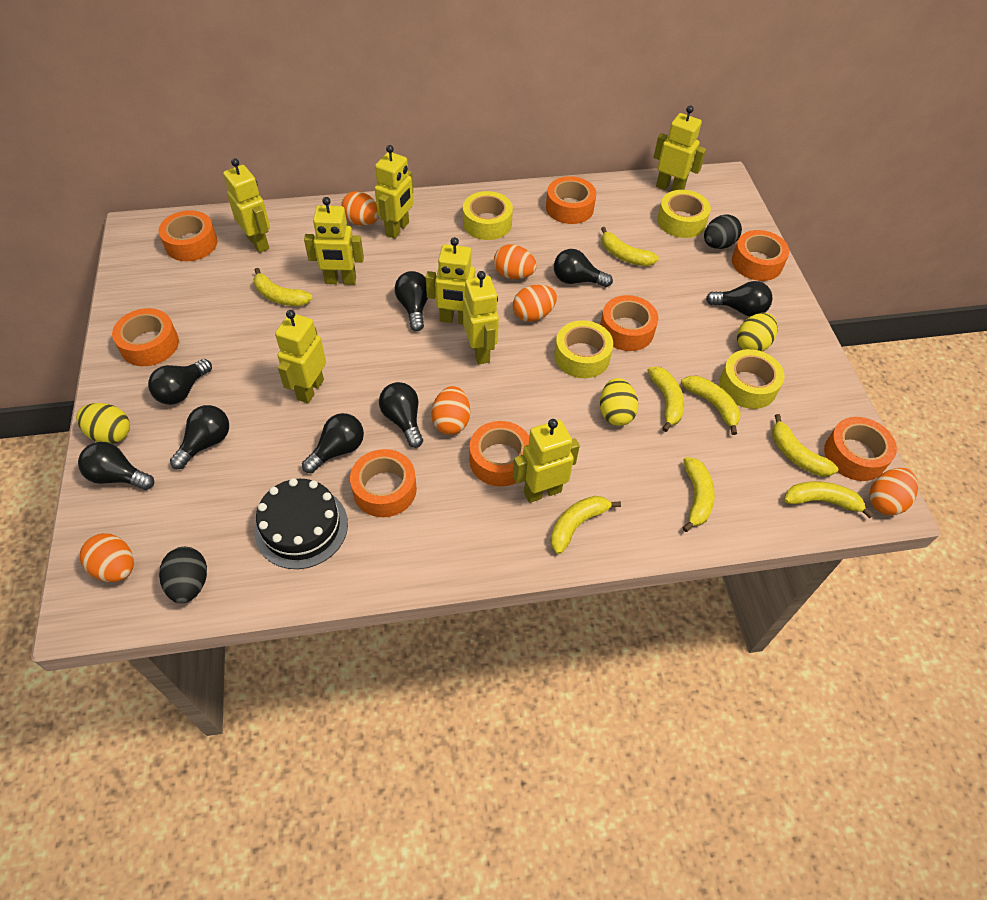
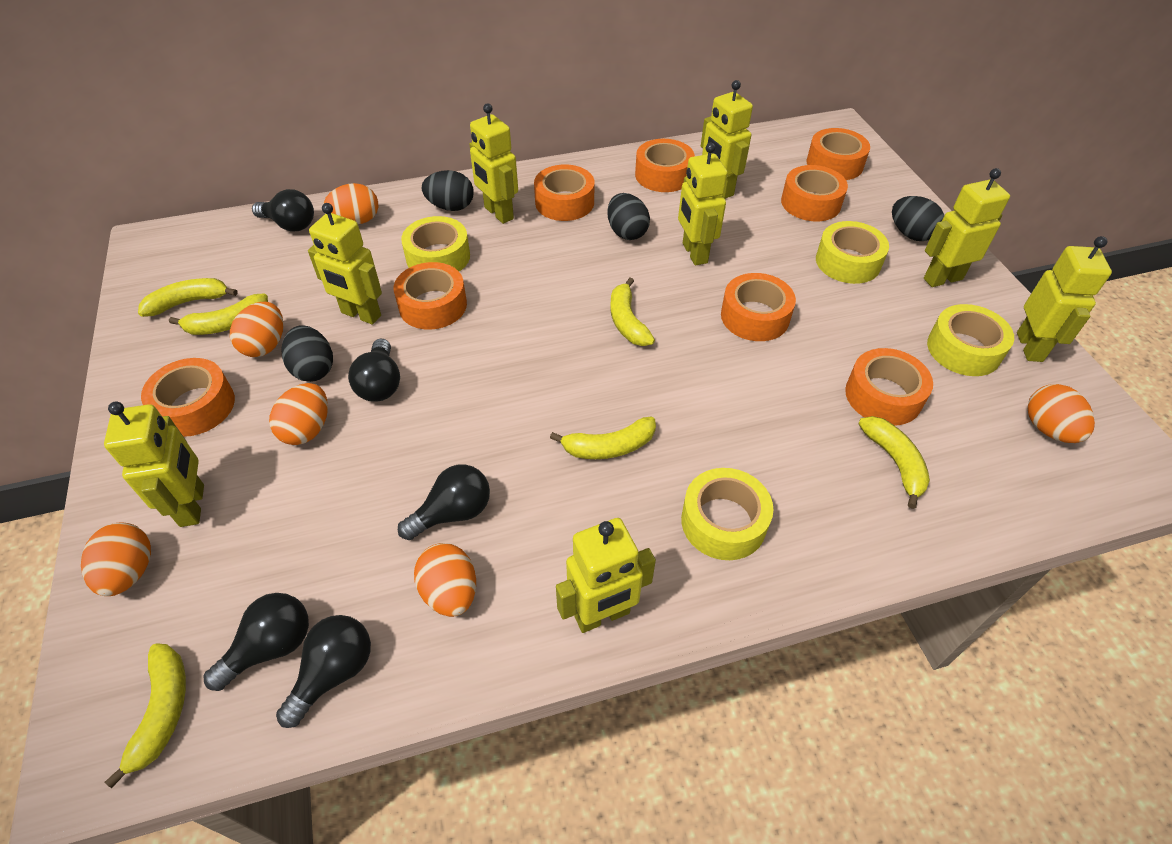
black cake: [255,478,348,569] = 1 -> none = 0
black egg: [159,547,207,603] [704,214,742,249] = 2 -> [282,325,333,382] [422,170,474,211] [607,193,650,240] [892,196,944,241] = 4
black light bulb: [78,442,154,490] [148,359,212,405] [170,405,229,469] [302,413,364,473] [379,382,423,448] [395,271,428,331] [554,249,613,287] [706,281,773,316] = 8 -> [203,593,309,691] [252,189,314,231] [276,615,371,728] [348,338,400,402] [398,465,490,540] = 5
yellow banana: [253,268,313,306] [550,496,621,554] [601,227,659,266] [647,367,684,432] [681,376,741,435] [683,457,715,532] [772,414,838,476] [784,481,874,518] = 8 -> [105,643,186,788] [138,278,237,317] [169,294,268,335] [550,417,656,459] [610,278,655,346] [858,416,930,509] = 6
yellow egg: [76,403,130,444] [600,378,639,426] [737,313,778,352] = 3 -> none = 0

